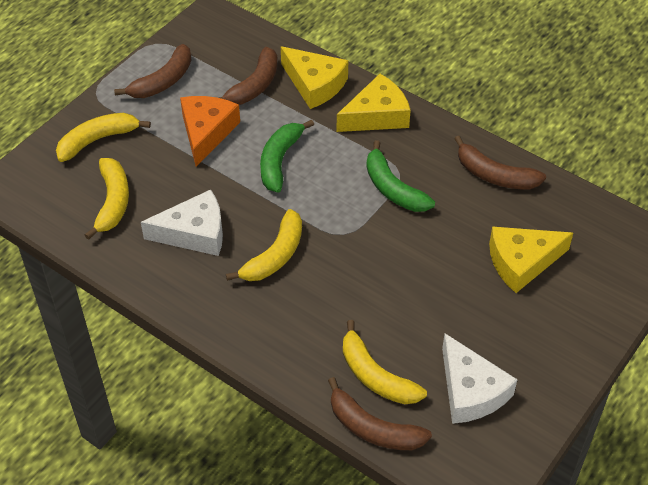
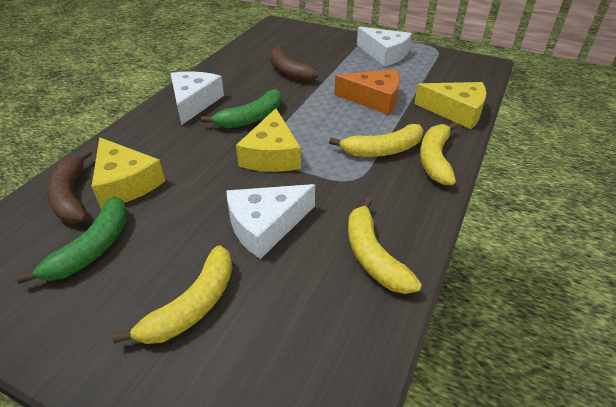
brown banana: [114,44,191,98] [219,47,278,105] [328,377,432,450] [454,136,546,189] = 4 -> [46,149,92,223] [270,44,319,82] = 2
white cheese: [141,189,223,256] [442,334,518,424] = 2 -> [170,71,224,125] [226,184,315,259] [357,27,412,66] = 3

